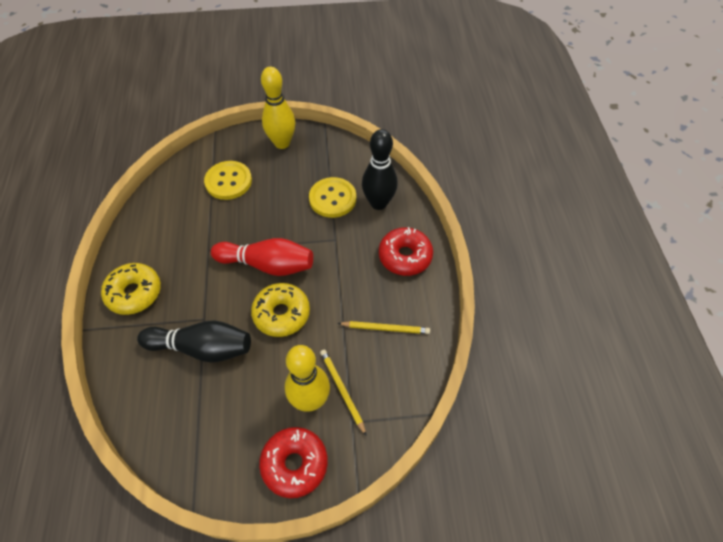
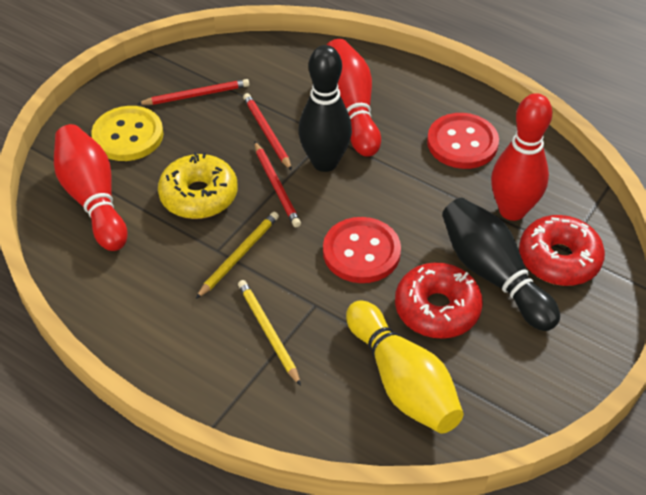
red bowling pin: [211,238,313,276] = 1 -> [54,124,128,251] [327,39,381,157] [491,93,552,221] = 3
red button: none = 0 -> [323,217,401,283] [427,113,499,169] = 2
red pencil: none = 0 -> [137,79,249,105] [243,93,292,171] [254,141,301,227] = 3
yellow bowling pin: [261,67,295,149] [285,345,330,412] = 2 -> [346,300,464,433] = 1
yellow button: [204,161,252,200] [309,177,356,218] = 2 -> [91,106,163,161] = 1
yellow donut: [101,263,161,315] [251,283,310,337] = 2 -> [158,152,238,219] = 1

